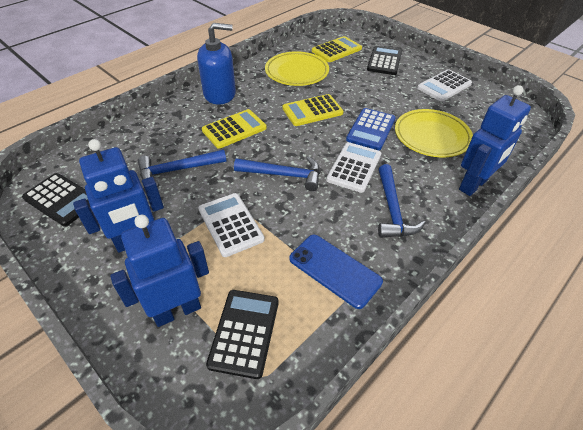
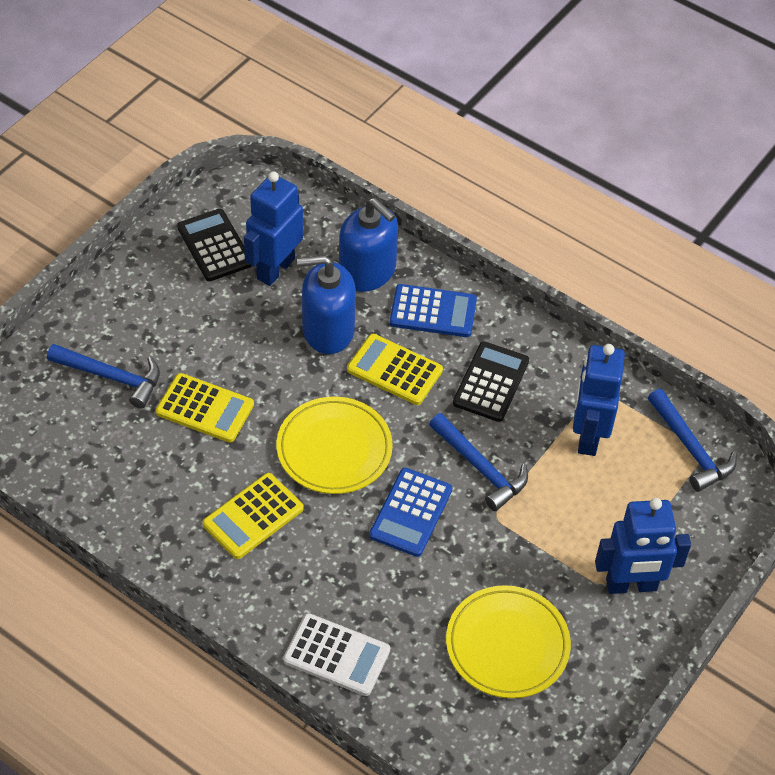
black calculator: [22,173,90,227] [206,290,279,379] [367,46,402,75] = 3 -> [177,209,252,281] [453,341,529,422] = 2
blue calculator: [346,108,396,150] = 1 -> [369,468,452,557] [390,284,477,337] = 2
blue phone: [289,234,383,309] = 1 -> none = 0
blue soap dispenser: [197,23,236,104] = 1 -> [297,255,356,354] [339,198,399,292] = 2
white calculator: [198,193,265,257] [326,142,381,193] [417,69,472,102] = 3 -> [283,613,390,696] = 1

